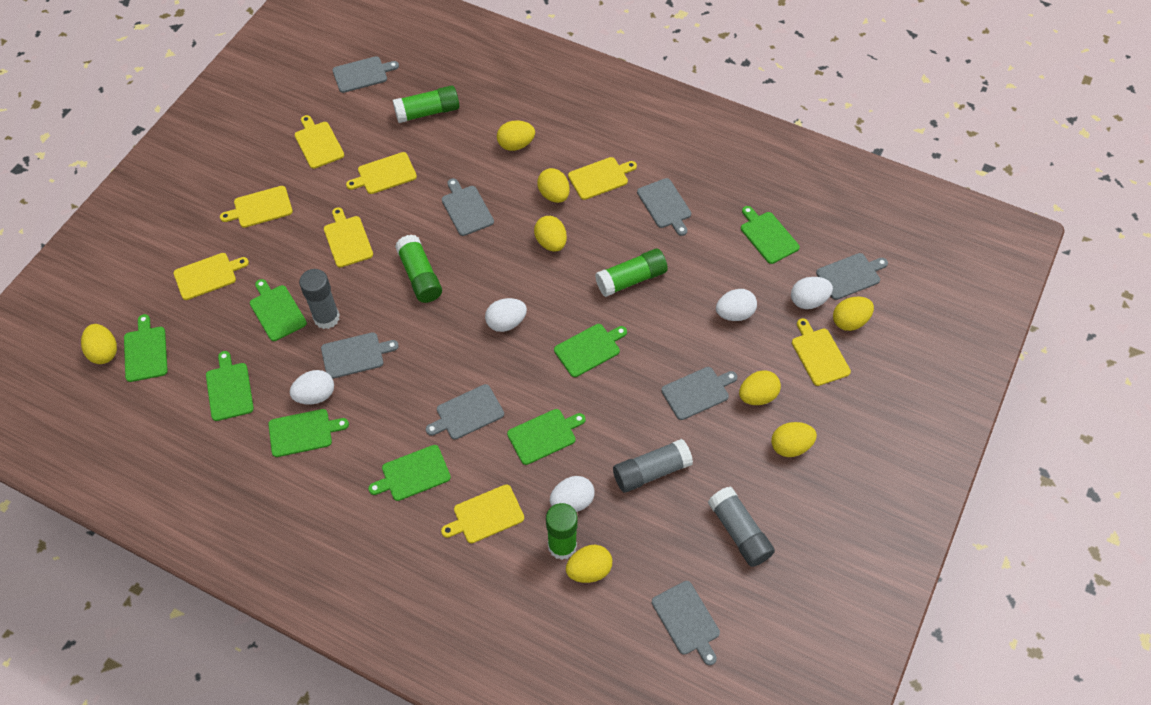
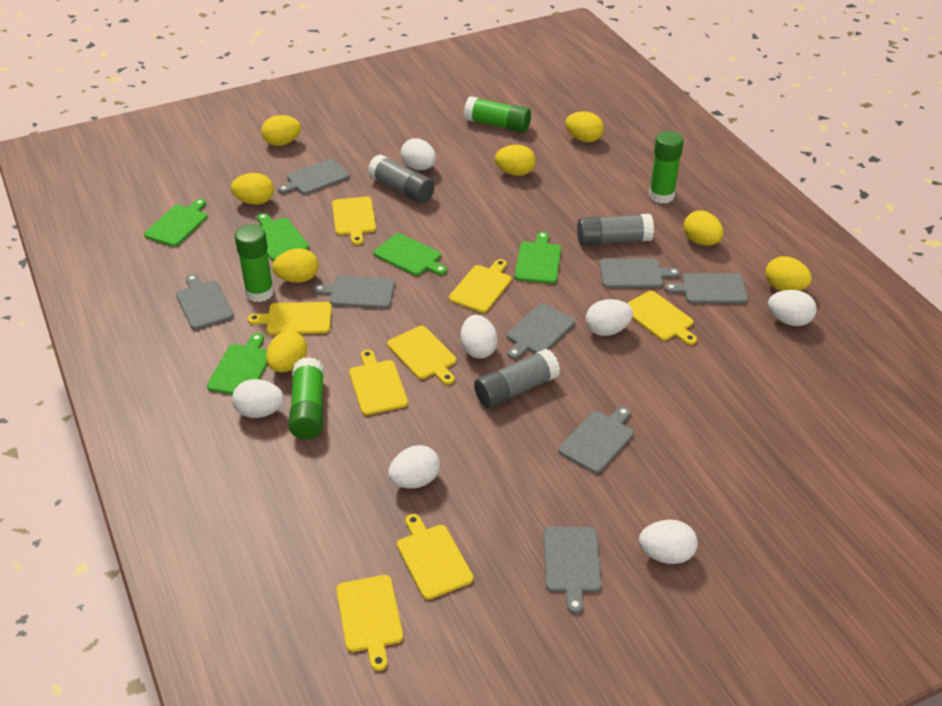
green cutting board: [124,314,168,382] [206,351,254,421] [250,279,307,341] [268,409,349,457] [368,445,451,501] [507,409,586,465] [554,324,627,377] [741,206,800,264] = 8 -> [144,199,207,247] [207,333,268,395] [257,213,309,261] [373,233,447,276] [515,232,561,284] = 5
white egg: [290,370,334,404] [485,298,527,332] [550,476,594,512] [716,289,757,321] [791,277,833,309] = 5 -> [232,379,284,418] [388,445,440,488] [401,138,436,170] [461,315,498,359] [586,299,633,336] [639,520,698,564] [768,290,817,326] = 7

